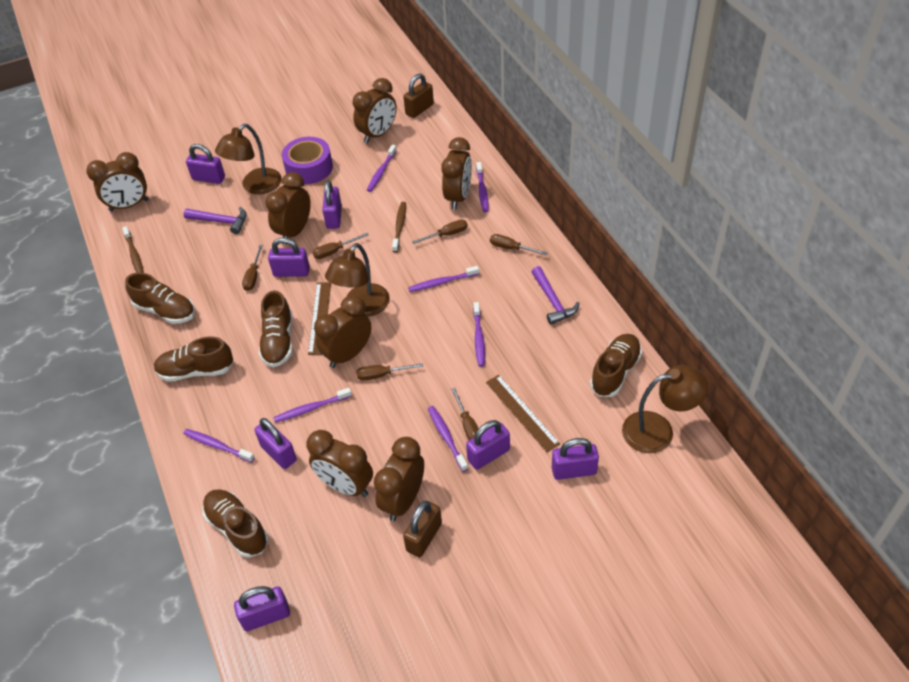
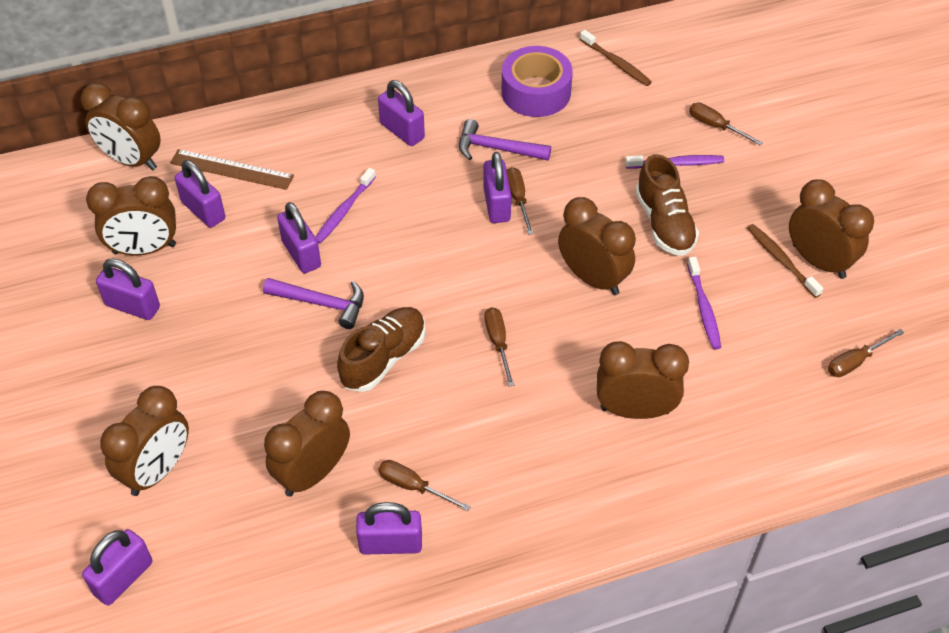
brown lamp: [215,124,281,194] [325,243,390,317] [622,365,708,453] = 3 -> none = 0
brown padlock: [403,73,434,118] [403,501,442,558] = 2 -> none = 0
brown ruler: [308,282,331,355] [486,375,560,452] = 2 -> [170,149,294,190] = 1
brown screwdriver: [242,245,263,291] [313,233,369,259] [357,363,423,381] [412,219,468,244] [451,388,479,440] [490,234,547,255] = 6 -> [378,460,471,511] [485,307,514,387] [507,167,534,235] [689,103,763,146] [828,329,905,377] = 5
brown shoe: [125,272,195,324] [154,337,234,382] [202,489,268,558] [259,290,293,367] [590,334,642,397] = 5 -> [337,307,426,392] [635,154,699,256] = 2
purple toothbrush: [183,429,255,463] [273,388,352,423] [367,145,397,192] [408,266,479,292] [428,406,468,472] [473,302,485,367] [476,162,489,212] = 7 -> [315,168,376,244] [625,155,725,169] [687,257,721,349] = 3

